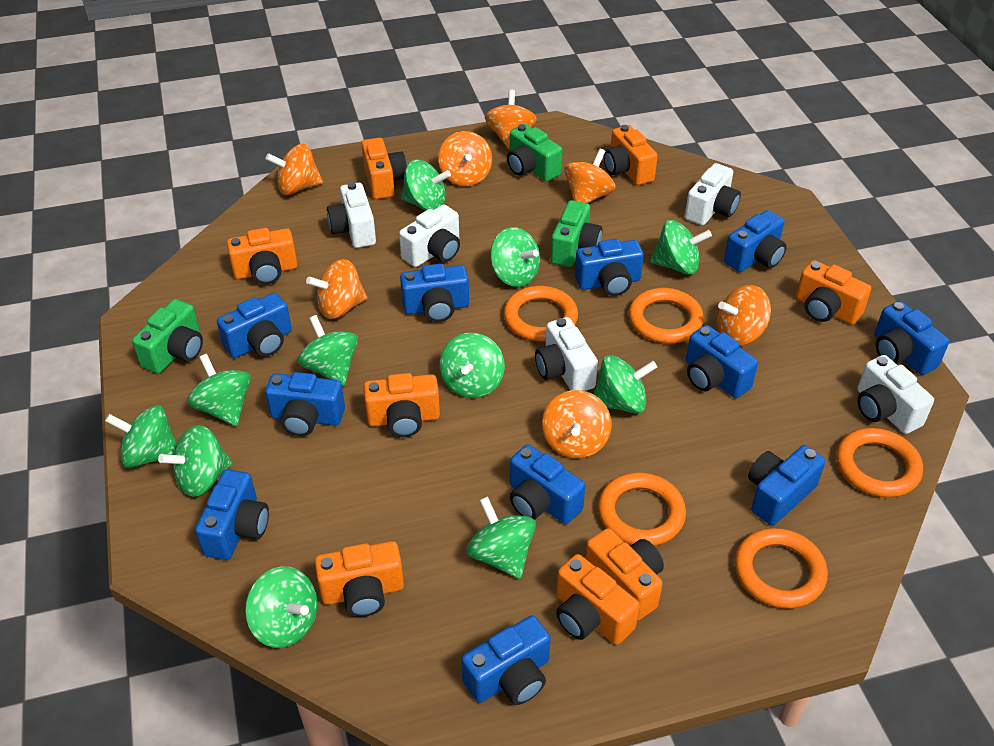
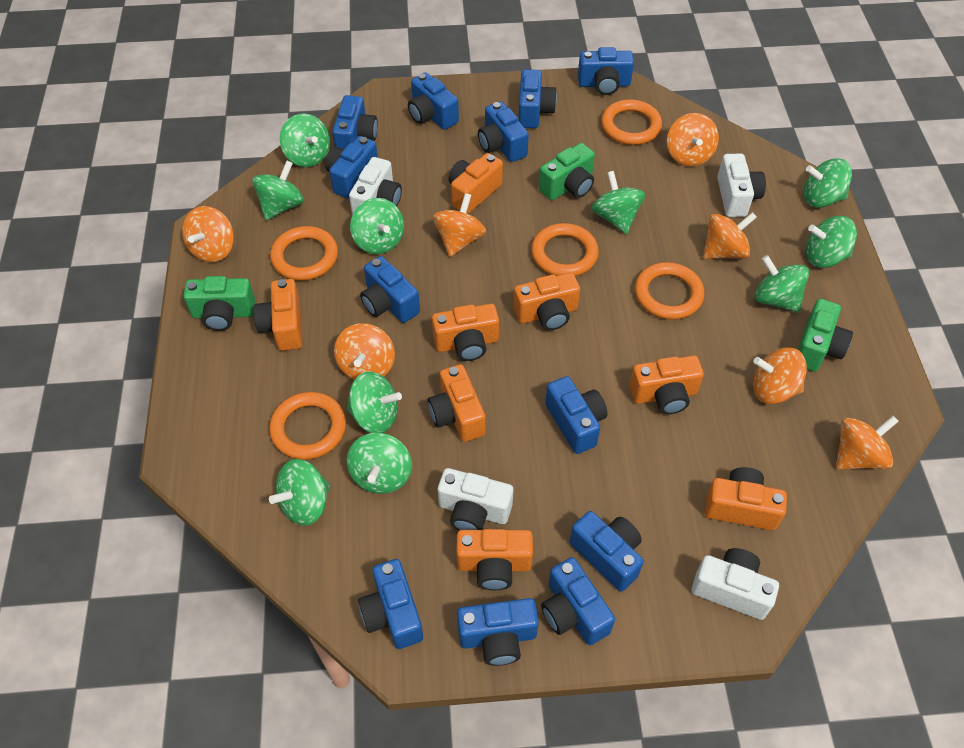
blue camera: [195,469,269,560] [217,293,292,358] [265,372,345,436] [400,264,469,322] [461,615,551,705] [510,444,585,524] [575,239,644,296] [686,325,758,398] [724,210,787,272] [748,445,826,526] [874,301,949,375] = 11 -> [325,136,378,199] [332,95,378,149] [358,559,423,649] [360,256,420,323] [408,72,459,130] [457,598,539,666] [478,101,529,162] [518,69,557,128] [541,557,615,645] [545,376,608,454] [570,511,644,592] [578,47,634,95] = 12
green spinning top: [105,405,177,468] [158,425,233,497] [187,354,251,426] [245,567,317,648] [297,315,358,386] [401,160,451,210] [440,333,505,398] [467,496,536,579] [490,227,540,287] [594,355,657,414] [650,220,712,275] = 11 -> [252,161,304,220] [269,459,330,526] [280,113,330,167] [346,433,412,494] [347,372,402,433] [350,198,404,254] [592,171,645,234] [755,255,809,313] [804,158,852,208] [806,216,857,268] = 10
white camera: [327,182,376,248] [399,204,460,267] [535,317,598,391] [685,163,741,225] [857,355,934,434] = 5 -> [349,157,402,215] [438,468,513,530] [691,548,779,620] [717,154,766,217] = 4

